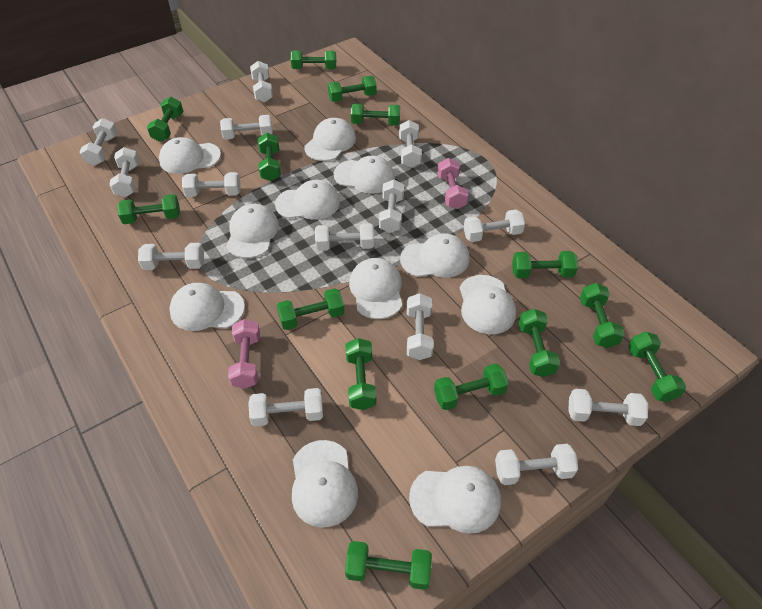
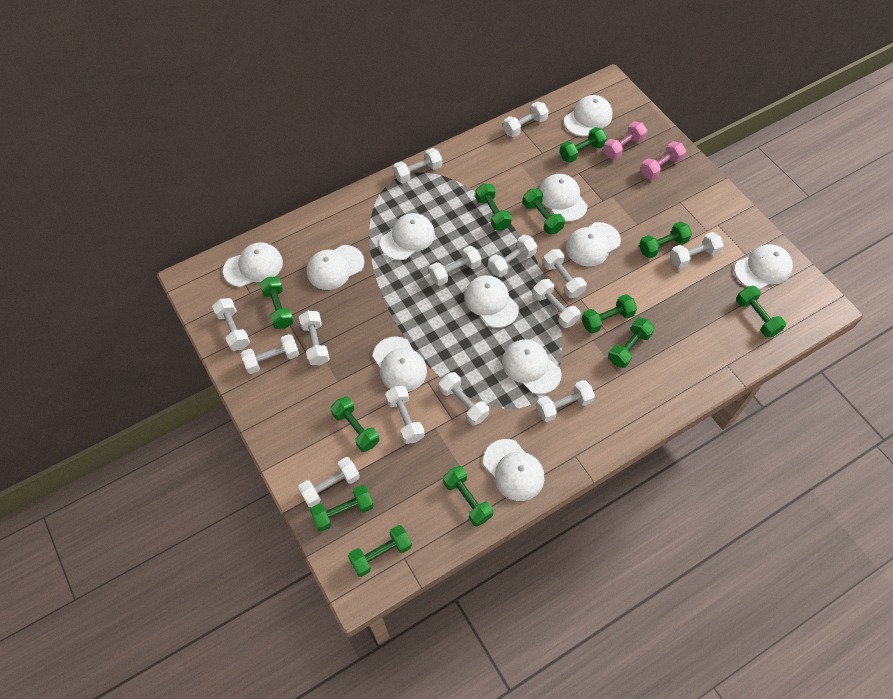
green dumbbell: [117,194,180,224] [147,97,183,142] [258,133,281,181] [277,288,345,330] [291,51,336,69] [328,76,377,102] [345,338,376,410] [345,541,432,590] [351,103,400,125] [434,364,509,410] [512,251,578,278] [518,309,560,377] [580,283,625,348] [628,332,686,402] = 14 -> [260,277,294,329] [310,485,374,532] [330,396,379,452] [348,525,412,577] [443,466,493,527] [475,183,512,230] [523,189,565,234] [559,127,607,163] [582,294,637,334] [608,317,655,368] [639,221,692,258] [736,286,786,338] = 12

